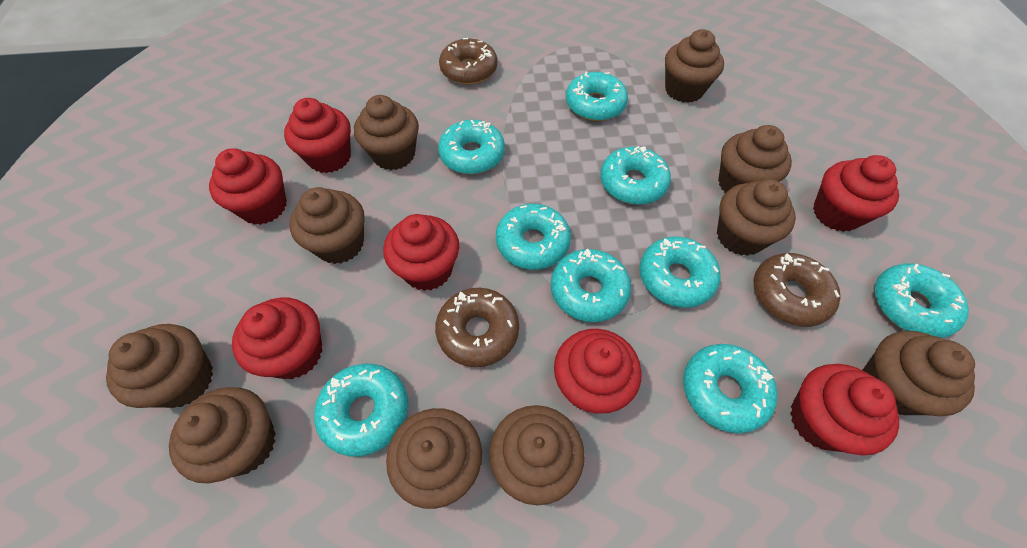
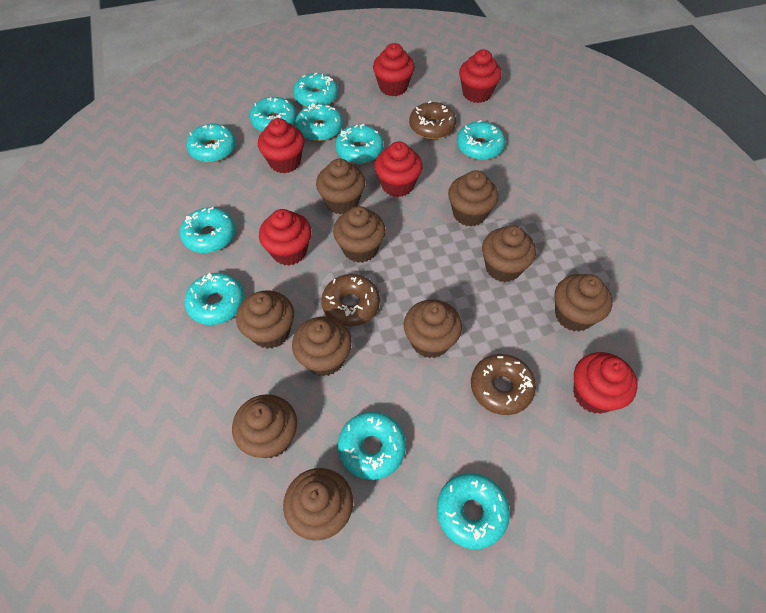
red cupcake: [209,148,287,225] [232,298,322,379] [284,98,351,173] [383,214,459,291] [554,329,642,414] [790,364,899,456] [813,155,899,232] = 7 -> [258,118,305,173] [259,209,312,265] [373,43,415,96] [374,141,423,197] [459,50,502,103] [573,352,638,414] = 6
turquoise donut: [314,364,408,457] [438,120,505,174] [496,204,571,270] [551,249,631,322] [566,72,628,121] [600,146,671,205] [639,237,720,308] [683,344,778,433] [874,263,969,338] = 9 -> [180,207,235,253] [184,273,245,325] [186,124,236,162] [250,97,297,132] [293,73,338,107] [296,103,343,141] [335,124,383,164] [338,412,406,480] [437,473,510,549] [457,120,505,160] = 10

